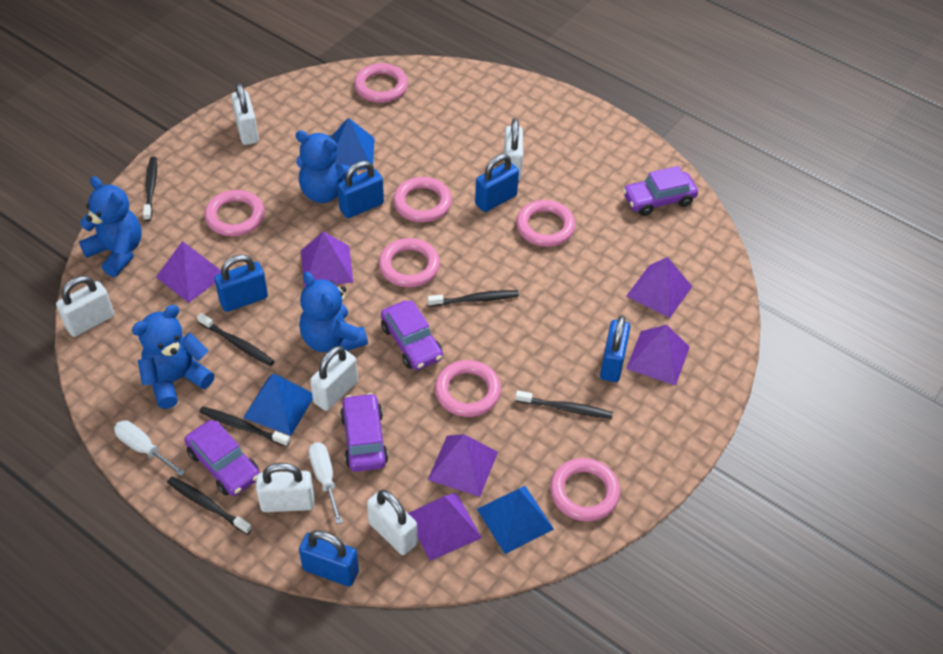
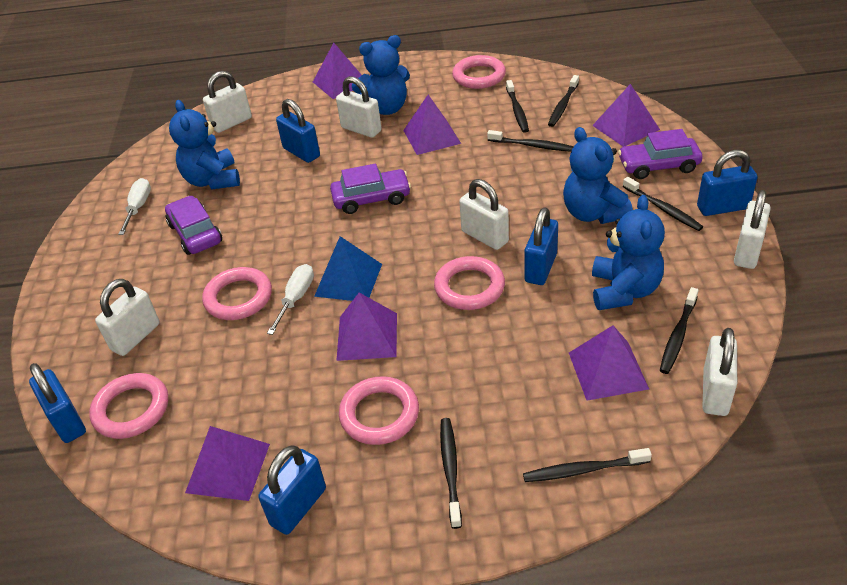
black toothbrush: [143,157,157,221] [167,477,252,535] [197,313,274,366] [199,406,290,447] [428,290,519,307] [515,390,613,419] = 6 -> [440,418,462,529] [487,130,574,152] [506,80,529,133] [523,448,652,482] [548,75,579,127] [623,177,703,231] [660,287,699,374] = 7
blue pyramid: [243,373,313,436] [331,118,374,170] [477,486,554,554] = 3 -> [314,236,382,301] = 1
pink ring: [204,190,265,236] [354,63,408,103] [379,238,440,287] [393,177,452,222] [435,360,501,417] [516,200,575,247] [550,458,620,522] = 7 -> [89,373,169,439] [202,267,272,320] [339,376,419,445] [434,256,505,310] [452,55,506,89] = 5
purple car: [184,420,260,496] [340,393,388,472] [381,300,443,370] [623,166,698,216] = 4 -> [165,196,222,255] [330,164,411,214] [618,129,703,179] = 3

